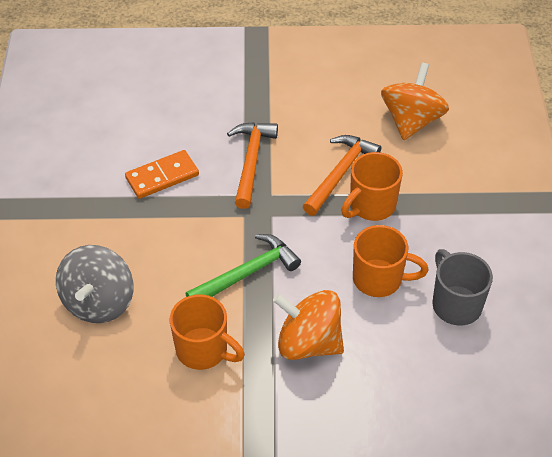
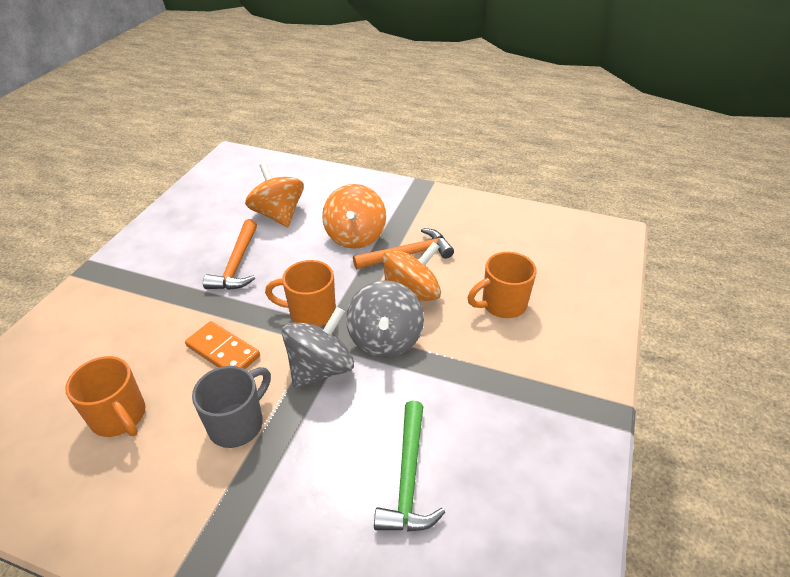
grey spinning top: [56,245,133,323] = 1 -> [282,307,354,389] [346,280,424,358] = 2
orange spinning top: [273,290,344,360] [381,63,449,140] = 2 -> [245,163,304,227] [322,184,386,249] [383,242,441,301] = 3

